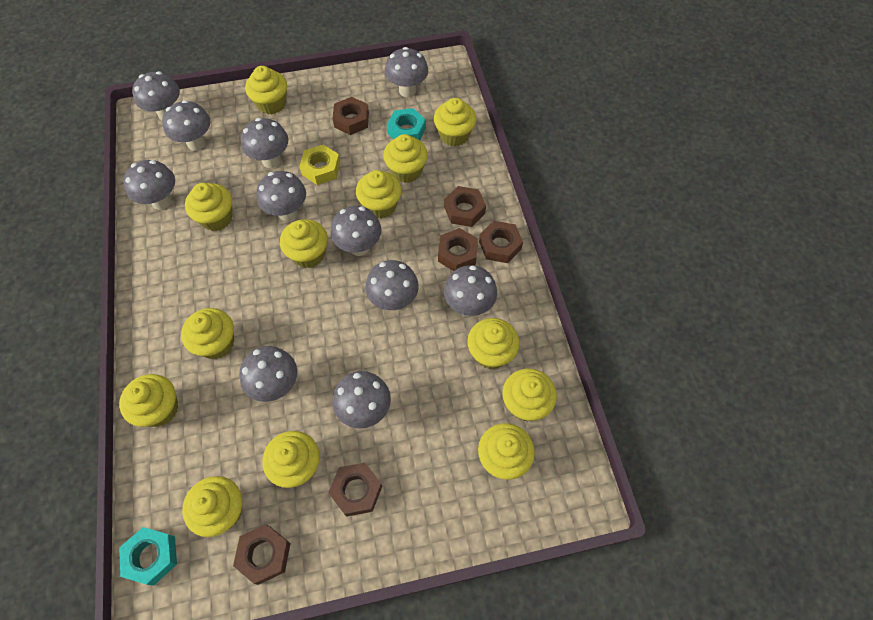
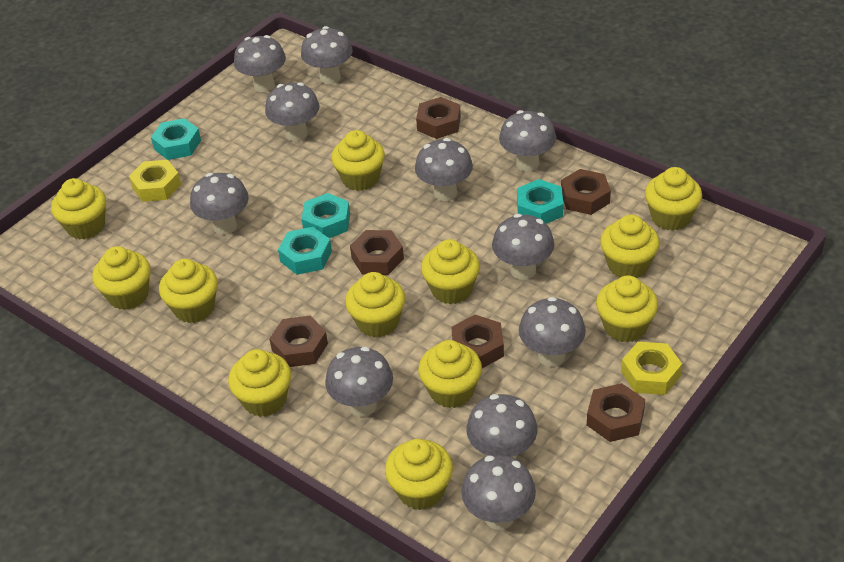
turquoise nut: [119,527,177,586] [387,108,426,140] = 2 -> [151,118,201,160] [278,227,332,275] [302,193,350,238] [517,179,563,224] = 4
yellow cupcake: [119,374,178,427] [181,308,234,359] [182,476,242,537] [185,183,233,231] [245,66,287,114] [262,431,320,488] [280,219,328,268] [356,170,402,219] [383,134,428,183] [434,98,477,146] [467,318,520,369] [478,423,535,480] [502,368,557,421] = 13 -> [51,178,106,240] [92,246,151,310] [159,259,218,323] [228,349,291,417] [331,130,385,191] [345,272,405,338] [385,439,453,510] [418,340,482,408] [421,239,480,304] [596,276,658,342] [600,214,660,278] [645,167,702,231] = 12
yellow nut: [299,145,340,185] = 1 -> [129,160,181,202] [621,342,682,395] = 2

